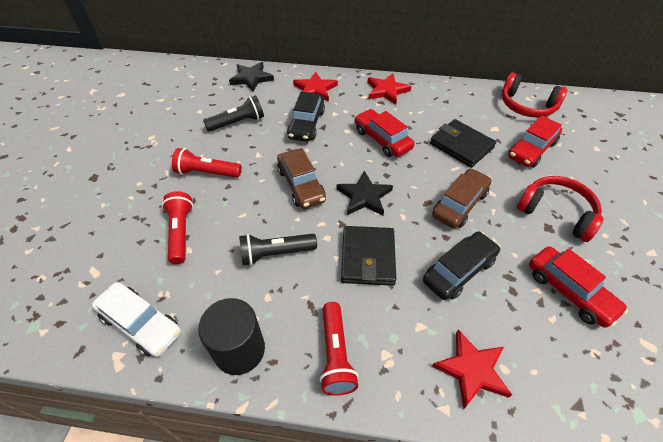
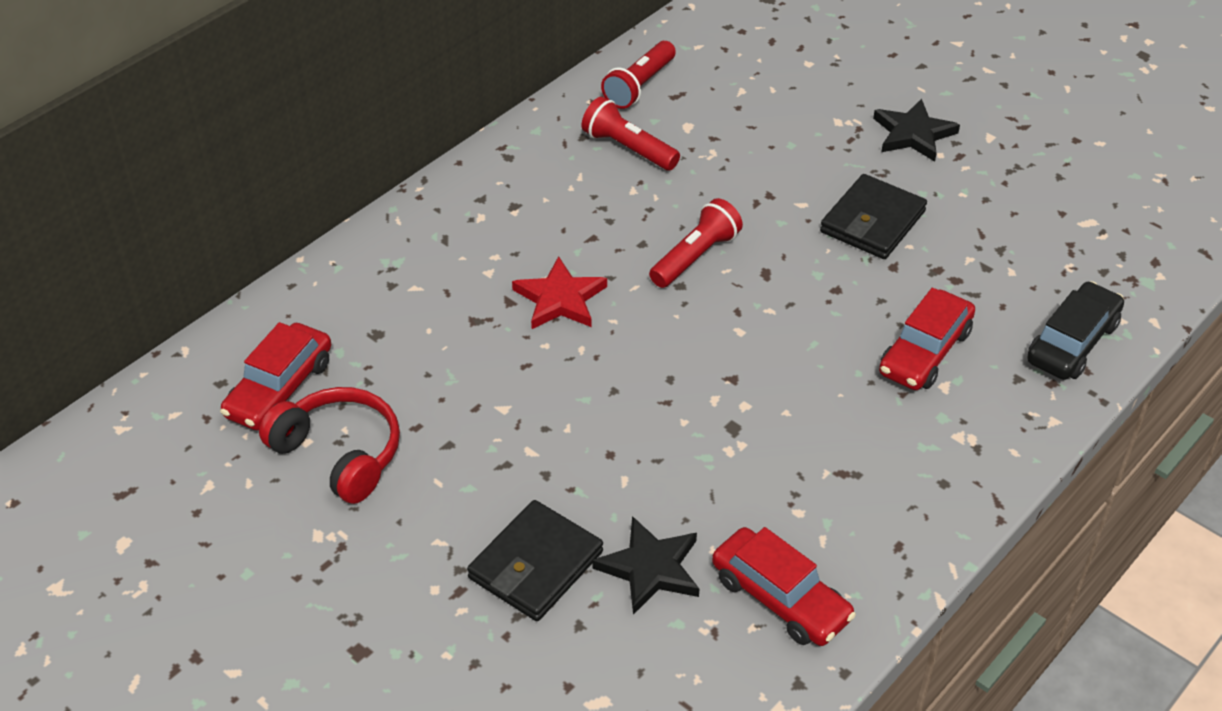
black car: [287,92,325,142] [423,231,500,300] = 2 -> [1027,281,1124,380] = 1
black cylinder: [198,298,265,375] = 1 -> none = 0
black flashlight: [203,95,264,132] [239,234,317,266] = 2 -> none = 0
brown car: [277,148,326,209] [432,168,492,229] = 2 -> none = 0
red headphones: [502,73,568,118] [517,176,604,242] = 2 -> [259,387,400,504] = 1
red star: [293,72,338,101] [367,73,411,105] [432,330,512,409] = 3 -> [512,256,607,329] = 1
white car: [92,282,181,357] = 1 -> none = 0

